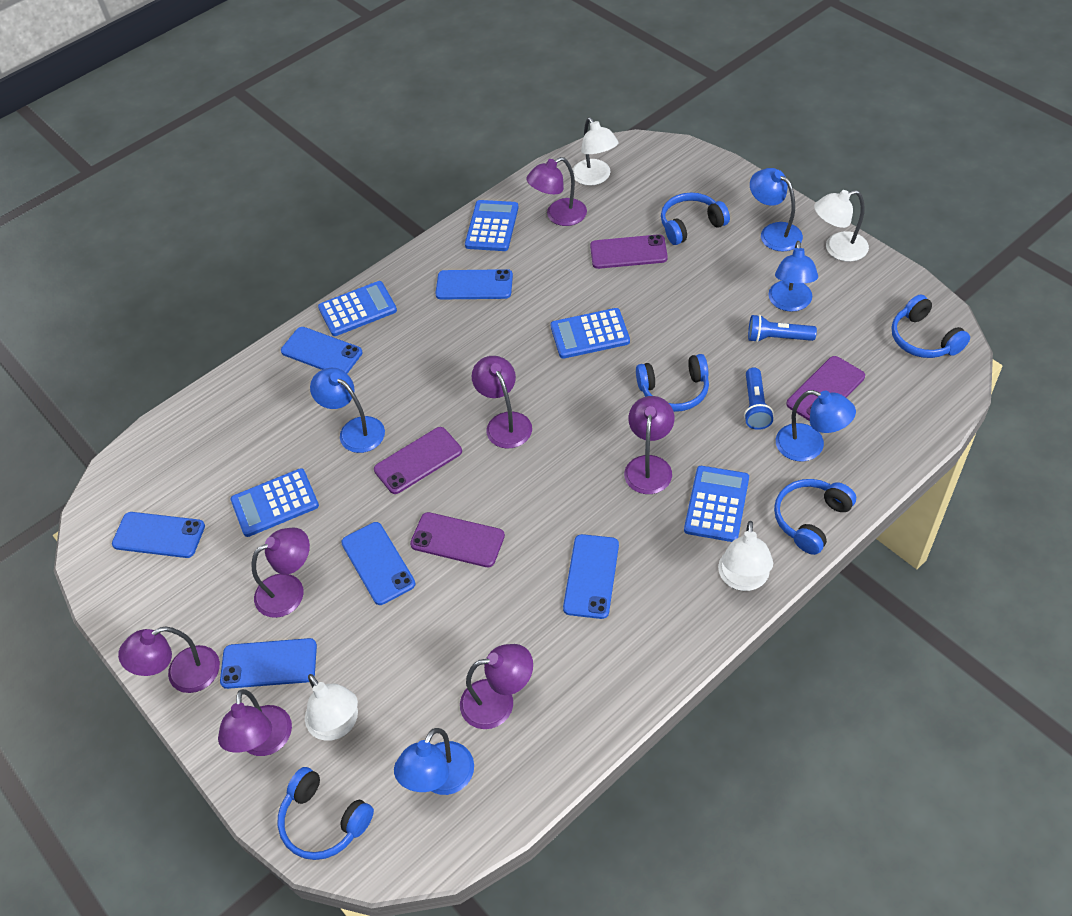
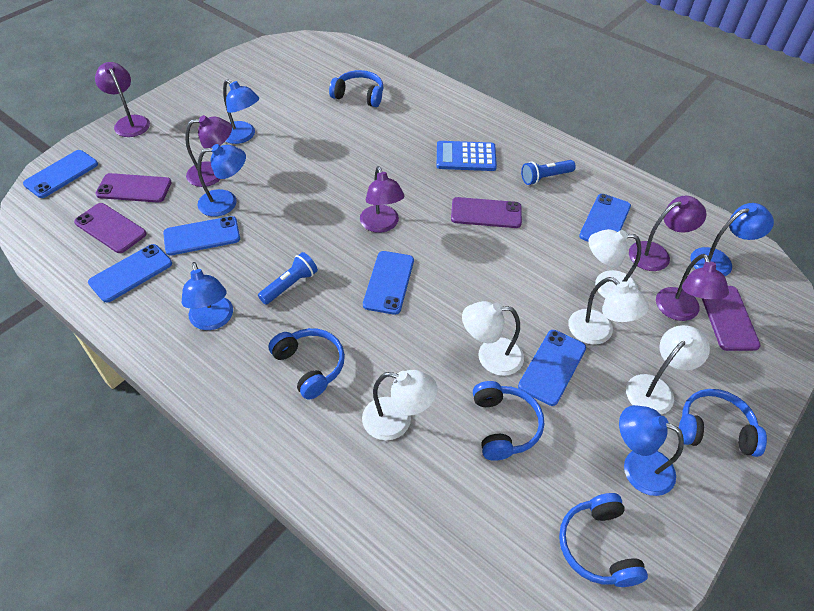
blue calculator: [231,468,319,537] [318,281,397,336] [465,200,519,251] [550,308,630,359] [684,466,749,542] = 5 -> [437,141,497,171] = 1
purple lamp: [118,627,220,693] [218,689,292,756] [252,528,310,618] [460,644,533,729] [472,356,532,449] [527,157,587,226] [624,396,674,494] = 7 -> [95,62,150,137] [185,115,232,187] [360,166,405,233] [629,196,706,271] [656,254,729,321] = 5
white lamp: [305,674,358,741] [572,117,619,186] [718,521,773,591] [814,190,869,262] = 4 -> [362,370,438,440] [462,301,524,376] [569,277,649,345] [589,229,641,298] [626,325,710,414] = 5

